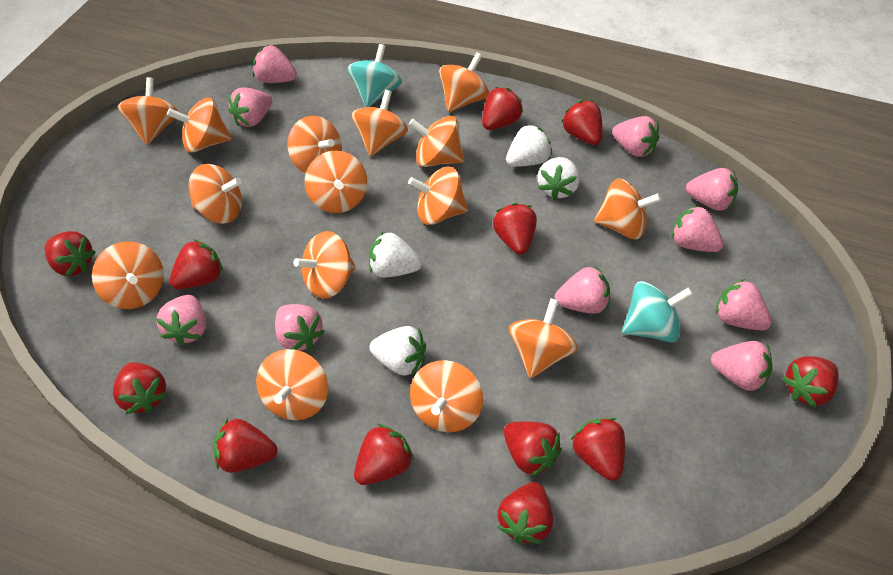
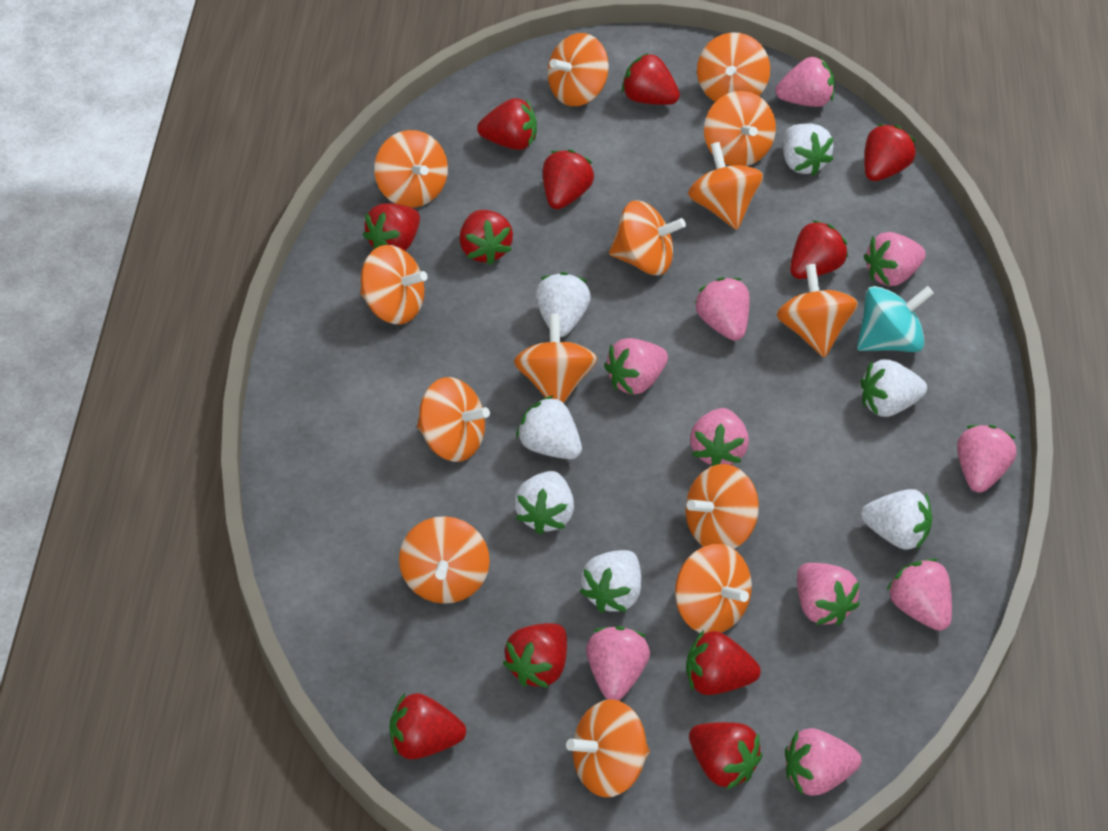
orange spinning top: [92,241,164,309] [118,77,178,145] [167,97,232,153] [188,164,242,223] [256,349,328,420] [287,116,342,174] [293,231,356,299] [305,150,367,213] [351,90,408,157] [408,166,468,225] [409,116,464,167] [410,360,483,432] [439,52,489,112] [509,299,578,379] [594,179,662,239] = 15 -> [360,245,428,324] [374,130,448,207] [399,516,490,604] [417,377,490,462] [514,314,597,403] [547,33,609,106] [566,699,650,797] [609,200,686,275] [675,544,752,634] [685,464,759,549] [688,142,763,230] [697,32,770,102] [704,91,776,166] [777,264,858,358] = 14
red strawberry: [45,231,96,277] [113,362,168,414] [169,239,223,289] [213,418,278,473] [354,424,414,485] [482,87,523,130] [493,203,537,255] [497,482,553,544] [504,421,562,477] [561,100,603,145] [571,418,625,481] [782,356,839,408] = 12 -> [363,204,420,251] [389,693,466,759] [459,210,513,265] [477,98,537,150] [503,623,567,688] [543,149,594,209] [622,53,680,105] [686,630,761,695] [689,722,762,790] [790,220,848,279] [864,124,916,181] = 11
turquoise spinning top: [348,44,402,107] [622,281,693,342] = 2 -> [857,286,934,352] = 1
white strawberry: [369,232,422,278] [369,326,426,376] [506,124,552,167] [537,157,580,200] = 4 -> [514,471,574,535] [516,395,582,459] [535,272,591,337] [580,550,641,613] [783,123,834,176] [861,359,927,417] [861,489,932,550] = 7

